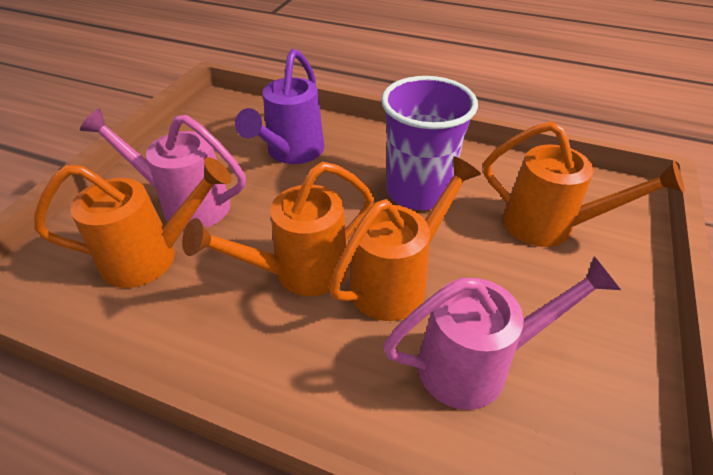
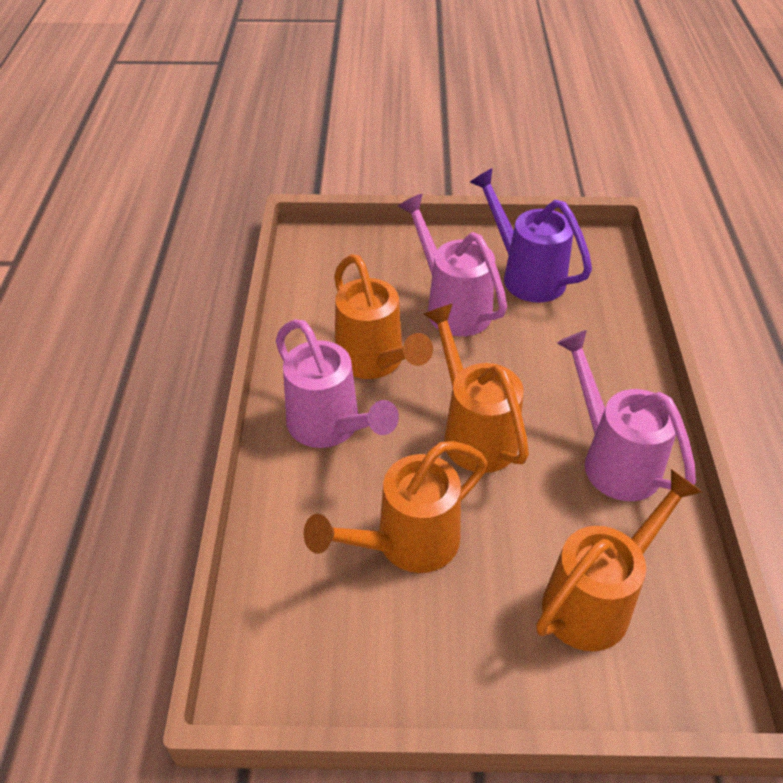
pink watering can: [80,108,246,230] [383,256,621,410] = 2 -> [276,319,399,448] [398,194,507,336] [557,330,696,501] = 3
purple cup: [381,76,478,210] = 1 -> none = 0

